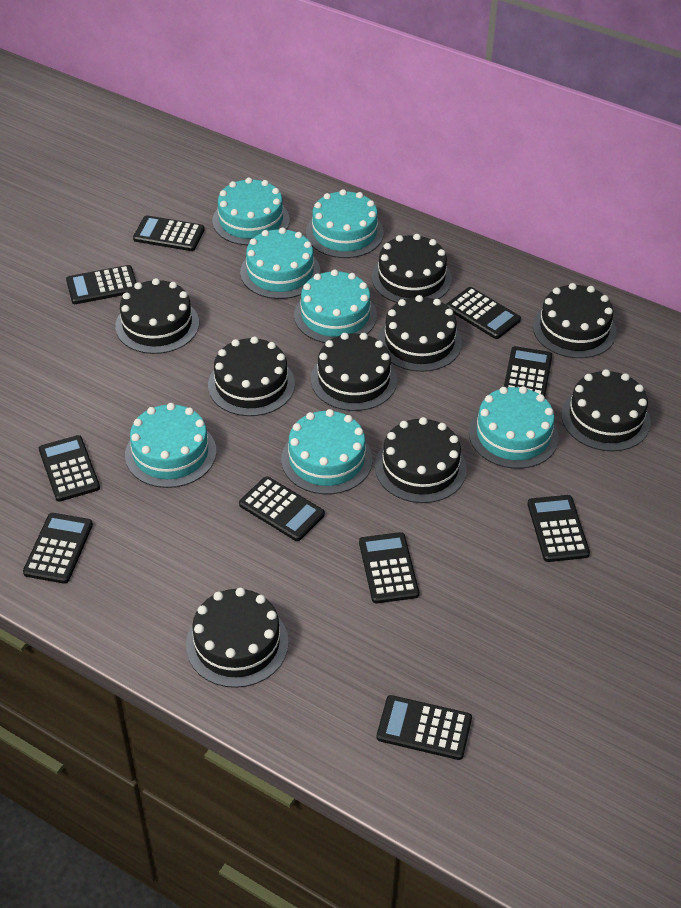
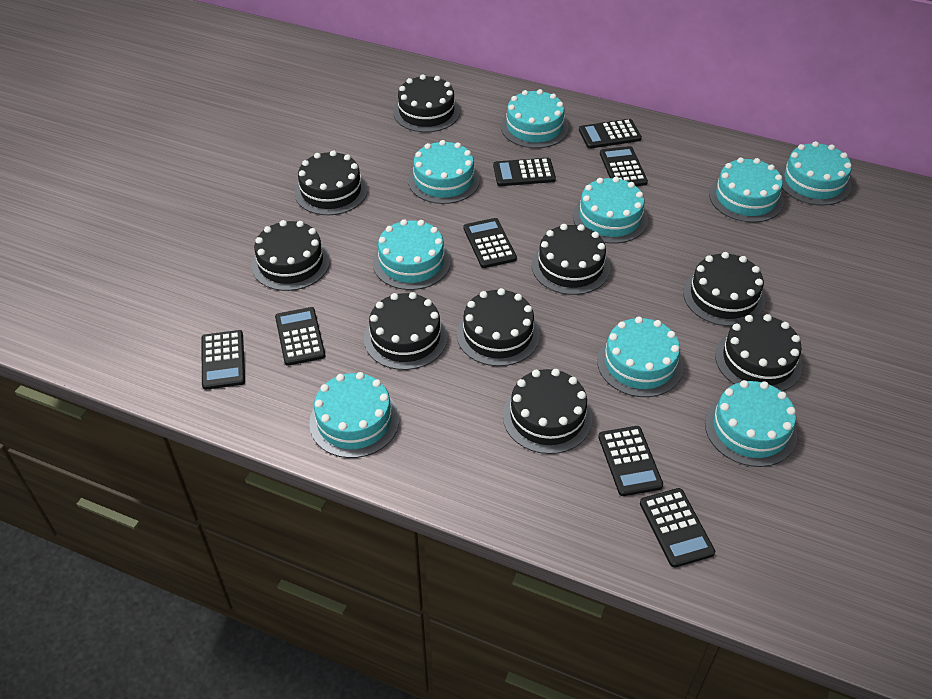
black calculator: [23,513,93,584] [39,435,100,502] [66,265,137,304] [133,215,205,251] [239,476,325,541] [359,532,419,604] [377,695,472,760] [446,287,521,339] [504,346,552,397] [528,495,590,562] = 10 -> [202,330,245,390] [275,307,325,366] [464,218,517,268] [493,158,556,186] [579,119,642,149] [598,426,663,496] [600,146,648,186] [640,488,715,568] = 8
turquoise cake: [125,403,216,488] [212,177,290,245] [240,227,320,299] [281,409,372,494] [294,269,377,343] [306,189,384,258] [469,386,559,469] = 7 -> [309,372,399,458] [373,219,451,290] [408,140,480,204] [501,89,569,148] [573,177,648,244] [597,317,683,397] [705,380,797,467] [709,158,784,223] [779,141,852,206] = 9

